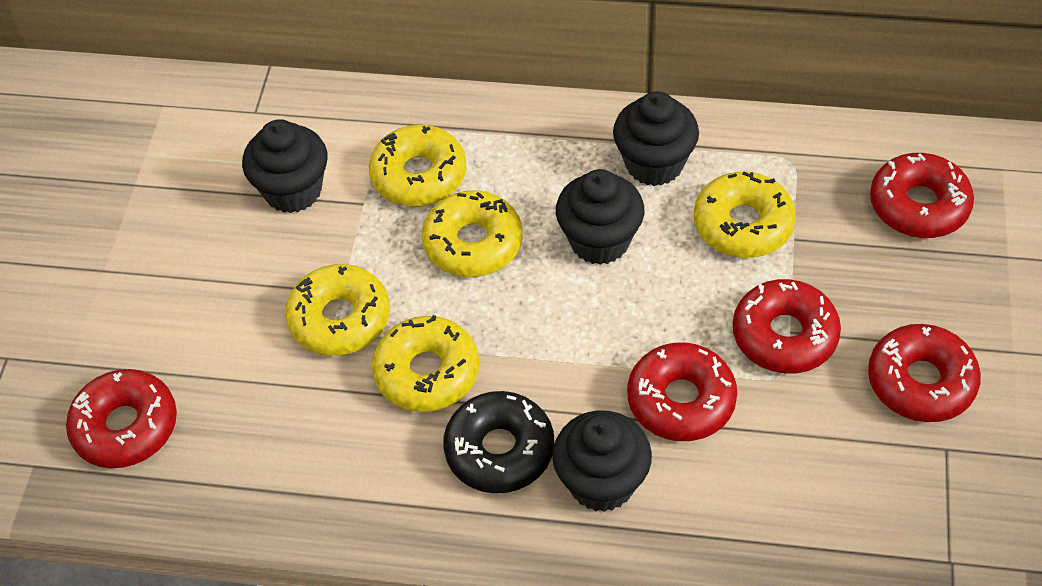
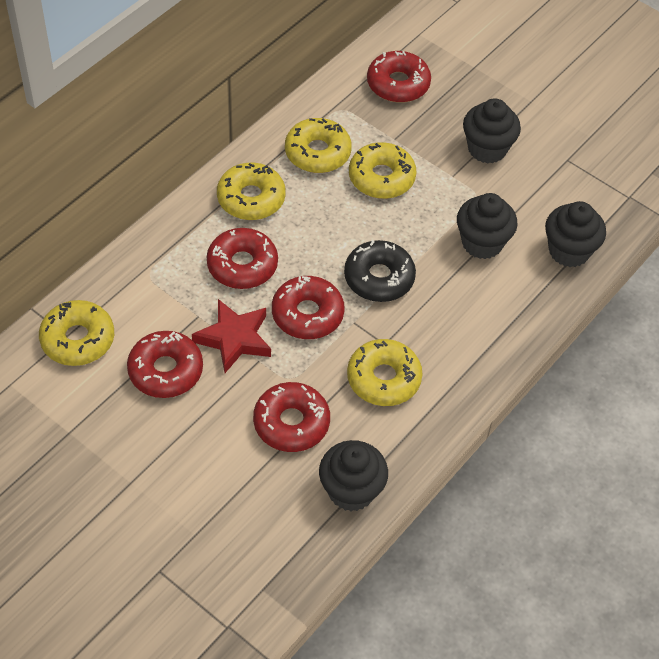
red star: none = 0 -> [192,299,271,373] = 1

